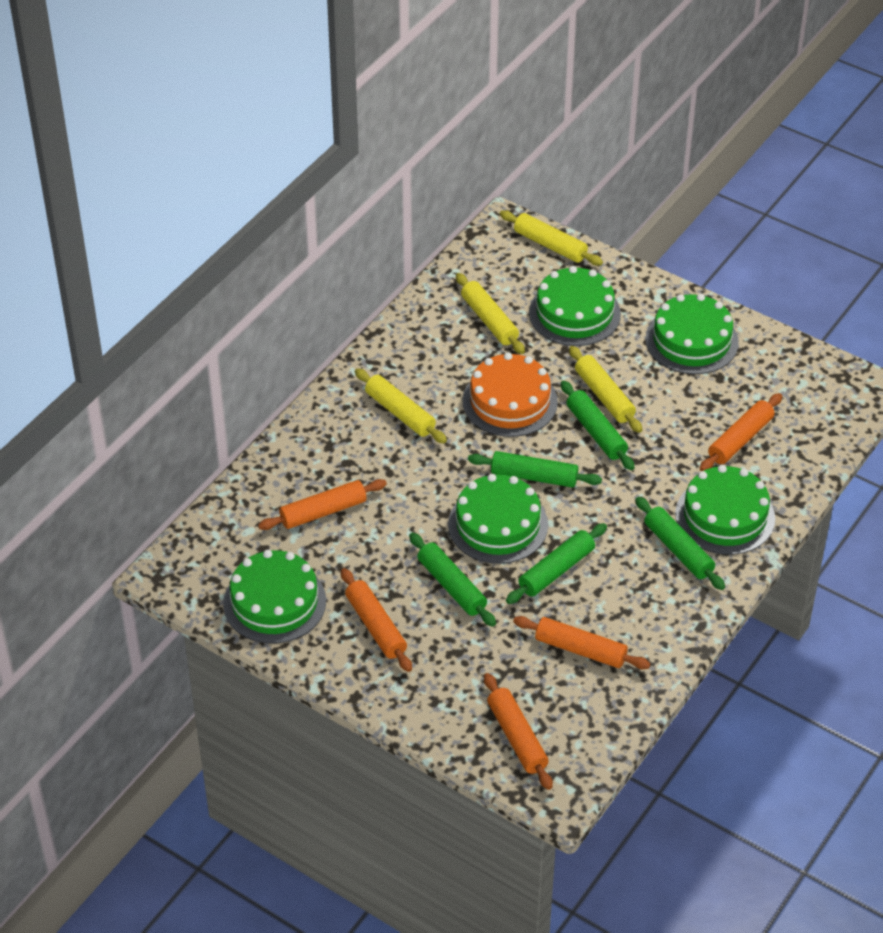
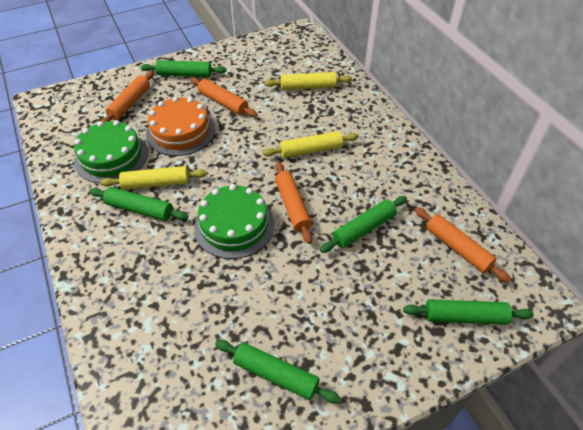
green cake: [223,550,326,644] [448,474,548,564] [529,266,621,346] [645,294,739,374] [675,465,775,555] = 5 -> [74,120,148,183] [194,184,274,259] = 2
orange rolling pin: [258,479,387,530] [341,568,412,672] [484,673,553,790] [513,616,650,669] [700,393,782,471] = 5 -> [101,71,154,122] [190,77,258,117] [275,162,312,244] [415,207,511,283] = 4
yellow rolling pin: [355,368,447,443] [456,273,525,354] [500,210,603,266] [569,346,642,433] = 4 -> [100,166,207,190] [263,131,359,158] [265,72,352,90] = 3

